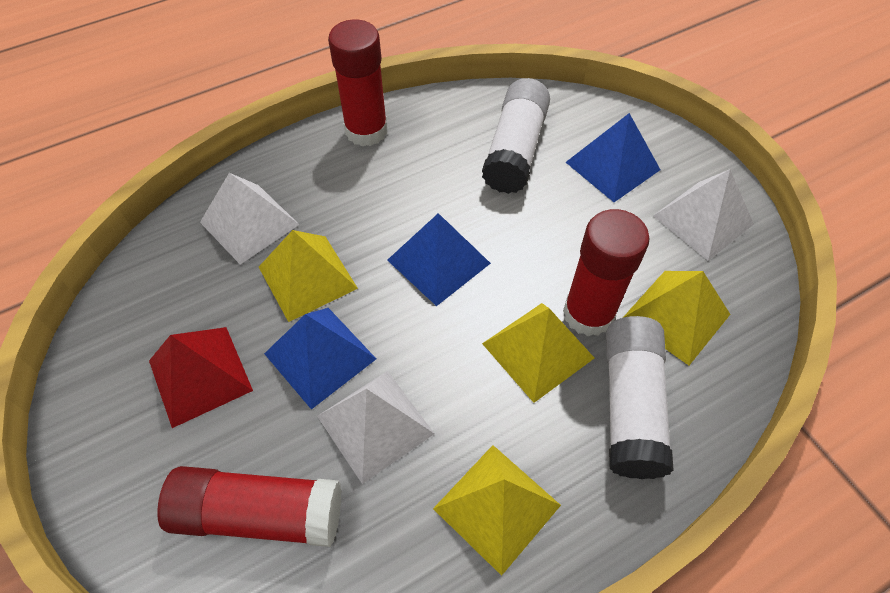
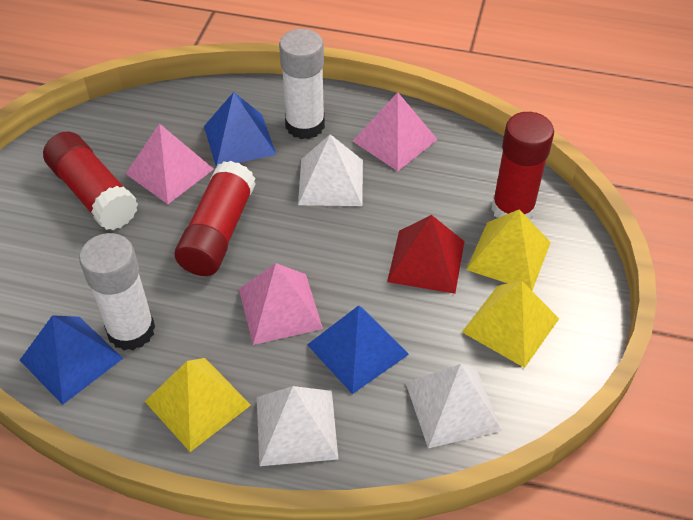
pink pyramid: none = 0 -> [126,123,214,204] [239,263,323,345] [353,92,438,171] = 3
yellow pyramid: [259,230,358,322] [433,445,561,576] [482,303,594,403] [623,271,730,365] = 4 -> [145,358,251,452] [462,280,559,368] [466,209,551,290] = 3

